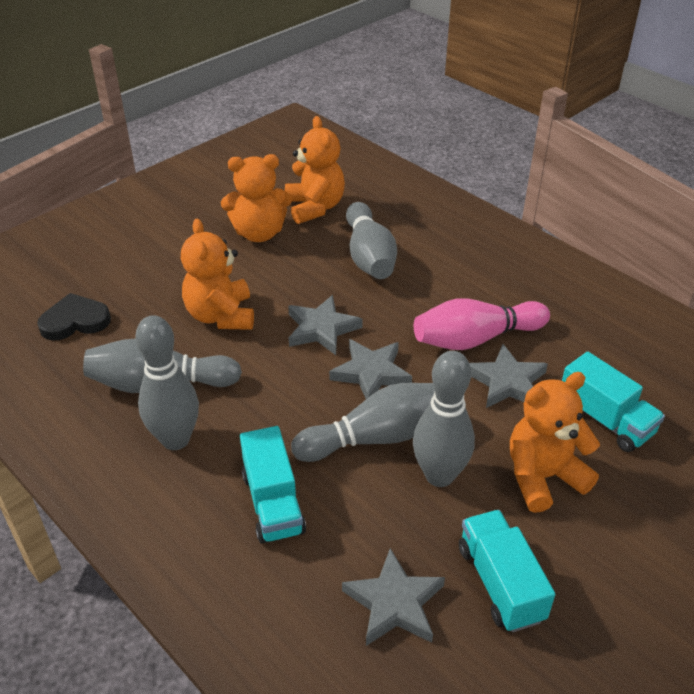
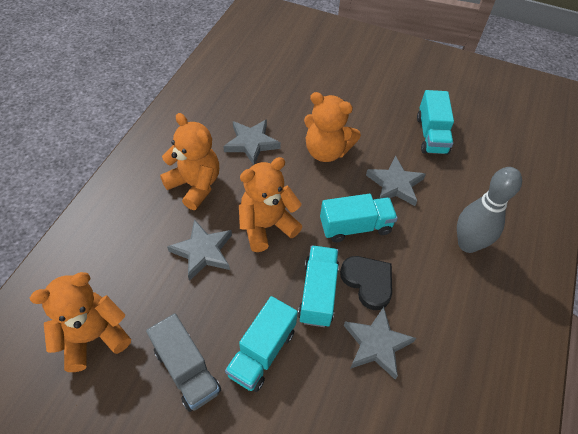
grey bowling pin: [83,338,242,393] [135,315,199,450] [291,383,435,462] [346,202,397,279] [413,351,475,487] = 5 -> [457,167,522,253] = 1
grey truck: none = 0 -> [146,313,221,412] = 1
pink bowling pin: [414,298,550,350] = 1 -> none = 0
turquoise truck: [240,426,306,544] [459,510,555,632] [562,352,665,452] = 3 -> [225,296,298,392] [298,245,339,327] [320,194,398,243] [417,90,454,155] = 4

